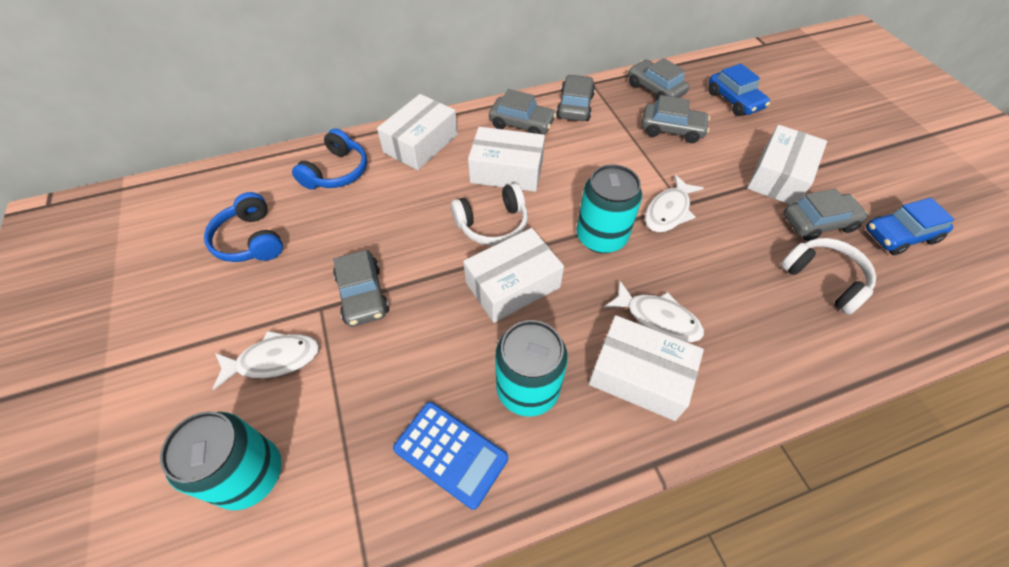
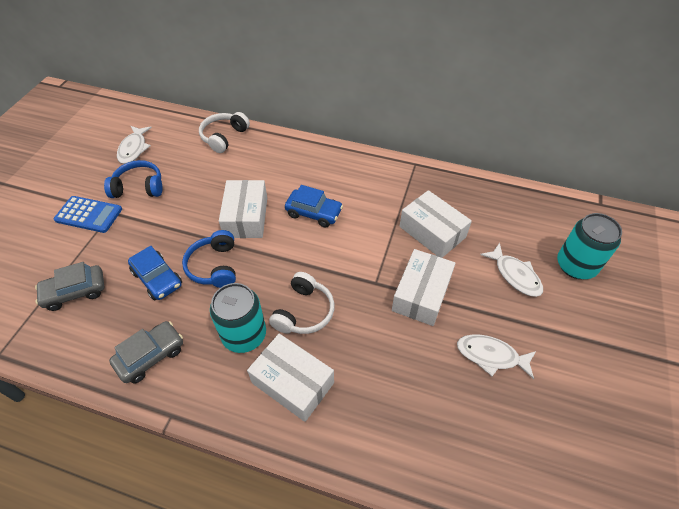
grey car: [333,250,389,326] [489,89,556,134] [556,75,595,121] [628,58,689,101] [642,95,710,143] [783,189,869,241] = 6 -> [35,262,104,311] [109,321,183,384] = 2
turquoise can: [160,411,282,511] [495,320,568,417] [576,164,642,253] = 3 -> [210,283,266,353] [557,213,622,279] = 2
white box: [377,94,458,170] [463,228,564,323] [468,127,545,192] [589,315,704,421] [747,125,827,205] = 5 -> [219,180,267,238] [247,334,334,422] [392,249,456,326] [400,190,472,258] = 4

